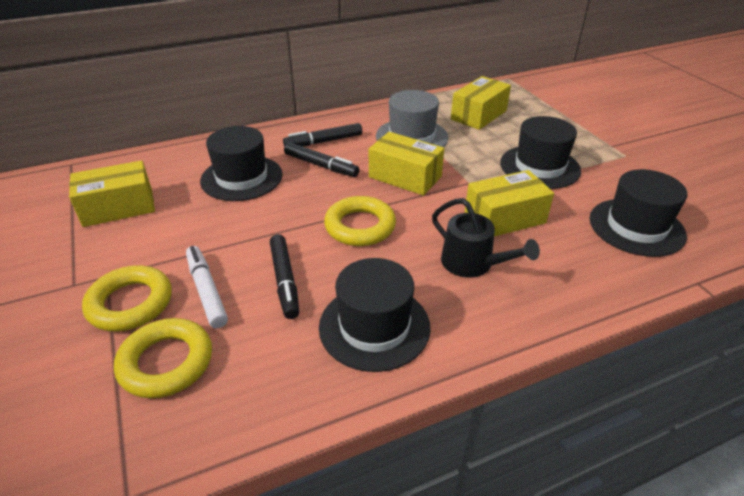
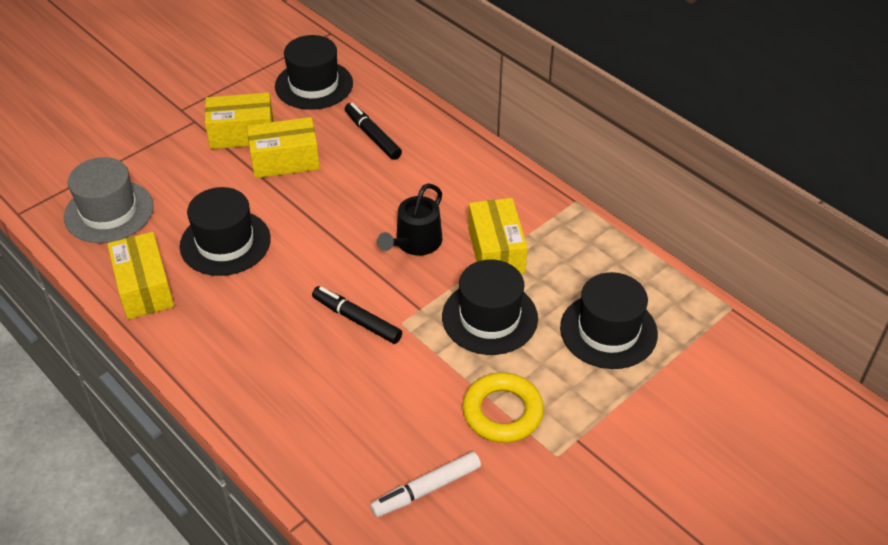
black marker: [270,234,299,319] [283,123,362,147] [284,142,360,177] = 3 -> [312,286,402,344] [345,103,402,160] = 2
yellow ring: [82,265,172,332] [114,318,212,398] [324,196,396,246] = 3 -> [462,372,544,443] = 1

